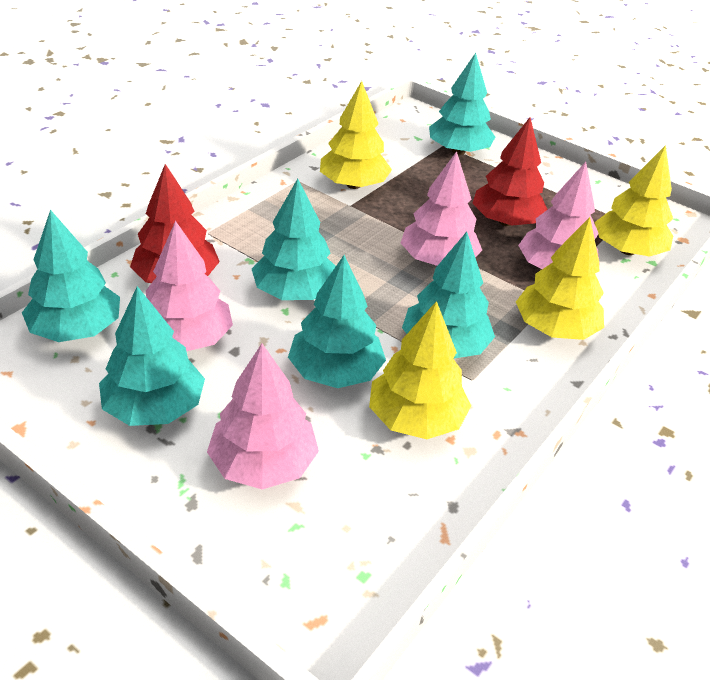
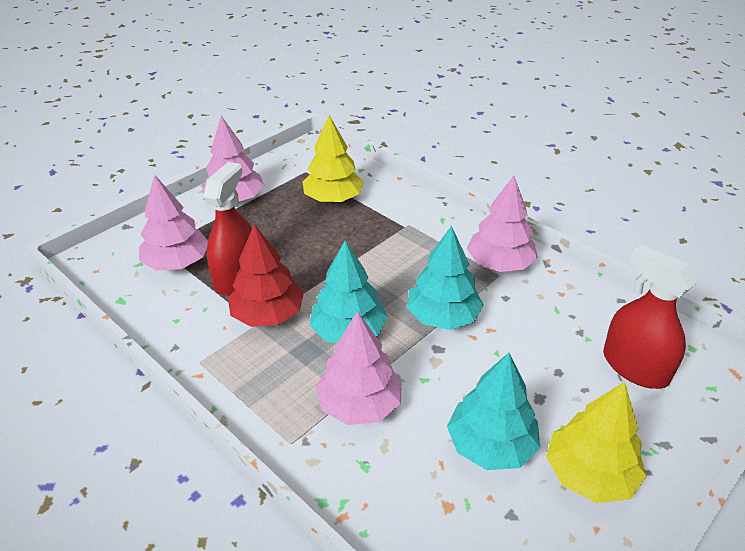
red spray bottle: none = 0 -> [203,162,252,295] [603,244,697,389] = 2
red tree: [130,164,220,283] [472,117,548,226] = 2 -> [228,224,304,327] = 1
turquoise tree: [22,210,120,342] [99,286,205,426] [252,179,336,300] [288,255,386,388] [402,232,495,359] [429,53,495,155] = 6 -> [310,240,388,343] [407,226,484,330] [447,353,540,470] = 3
yellow tree: [320,81,392,189] [369,301,471,439] [516,217,604,340] [594,145,673,257] = 4 -> [303,115,364,203] [546,382,647,503] = 2

